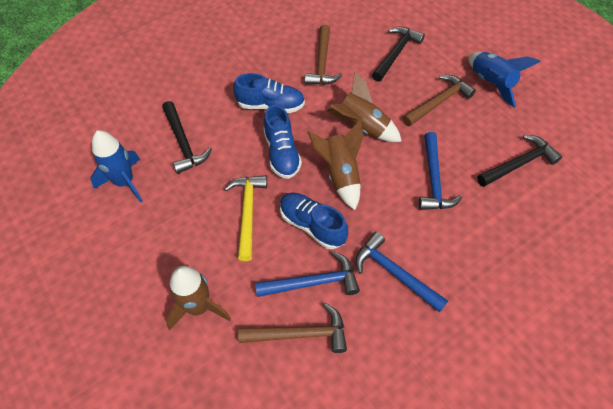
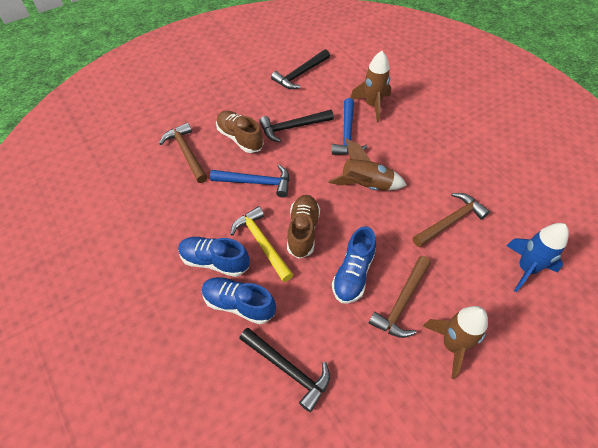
blue hammer: [255,252,360,297] [355,232,448,312] [419,132,462,210] = 3 -> [210,164,290,198] [332,98,368,155] = 2
blue rocket: [90,130,143,203] [469,52,541,108] = 2 -> [506,223,569,292] = 1
brown shoe: none = 0 -> [216,111,264,153] [287,195,320,259] = 2

